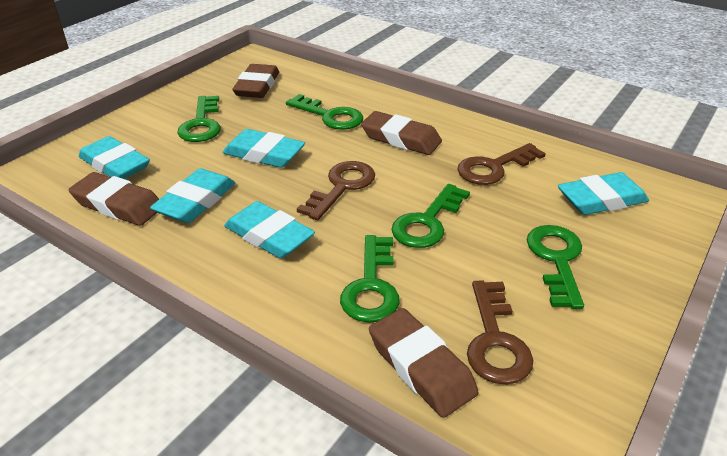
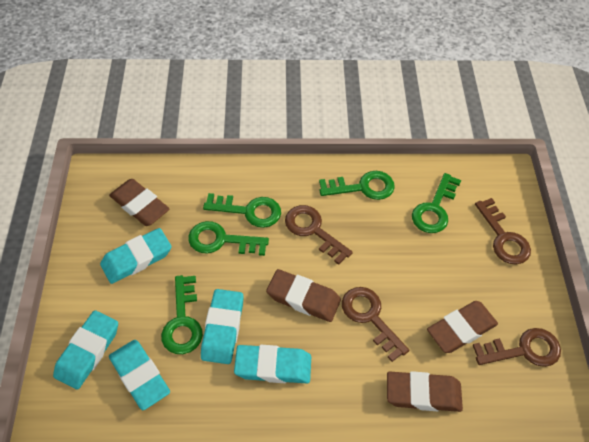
brown key: [297,161,375,220] [457,143,546,185] [467,280,533,385] = 3 -> [285,205,353,265] [342,287,409,362] [473,328,561,367] [475,198,531,265] = 4

